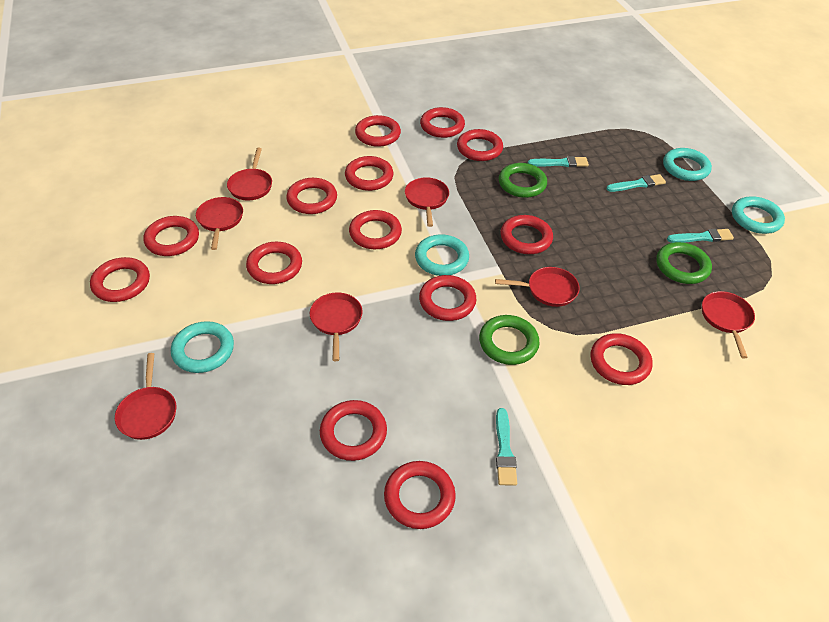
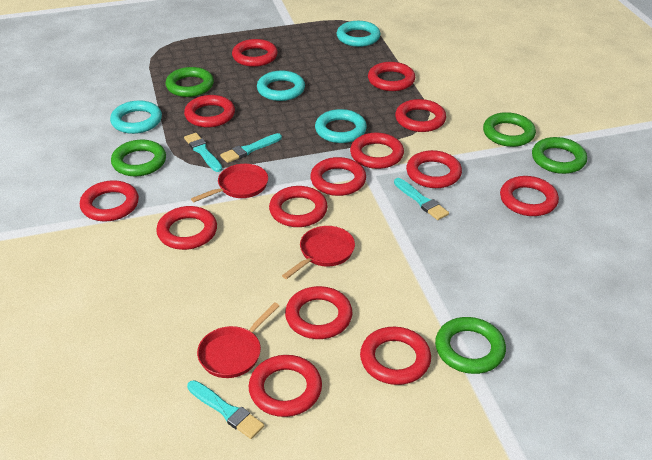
green ring: [479,315,540,365] [499,163,547,198] [656,242,712,284] = 3 -> [111,140,166,176] [165,67,214,97] [435,317,506,374] [483,112,536,147] [532,137,587,174] = 5
red pan: [115,353,176,440] [196,197,243,250] [227,148,272,200] [310,292,363,361] [405,177,449,227] [495,267,580,307] [702,291,755,359] = 7 -> [191,164,268,202] [197,302,279,378] [282,226,355,279] = 3

